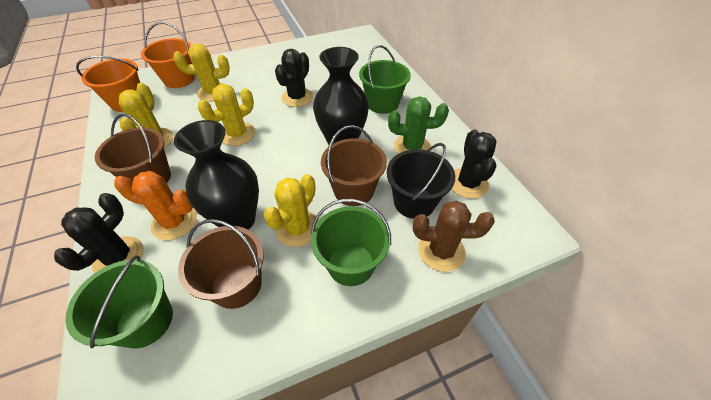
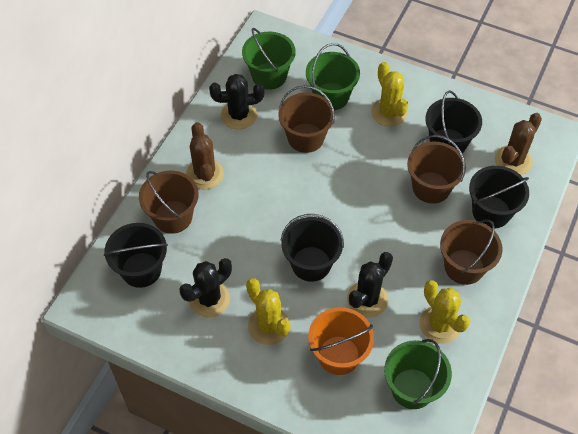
black bucket: [387,143,455,219] = 1 -> [104,223,168,288] [281,214,344,282] [425,90,482,153] [469,166,529,228] = 4
black vase: [174,120,259,230] [313,47,369,145] = 2 -> none = 0
brown bucket: [95,114,171,183] [178,219,264,309] [321,125,387,206] = 3 -> [139,171,199,234] [278,85,335,153] [407,135,466,204] [440,219,503,285] = 4
brown cactus: [413,201,495,272] = 1 -> [186,122,224,190] [495,113,542,175] = 2
green cactus: [388,96,449,154] = 1 -> none = 0
orange bucket: [76,56,140,112] [141,22,195,88] = 2 -> [308,307,374,375] = 1
orange cactus: [114,171,197,240] = 1 -> none = 0
yellow cactus: [119,83,174,148] [173,44,230,102] [198,84,255,146] [263,174,319,247] = 4 -> [246,278,291,345] [371,62,408,127] [419,280,470,344] = 3

